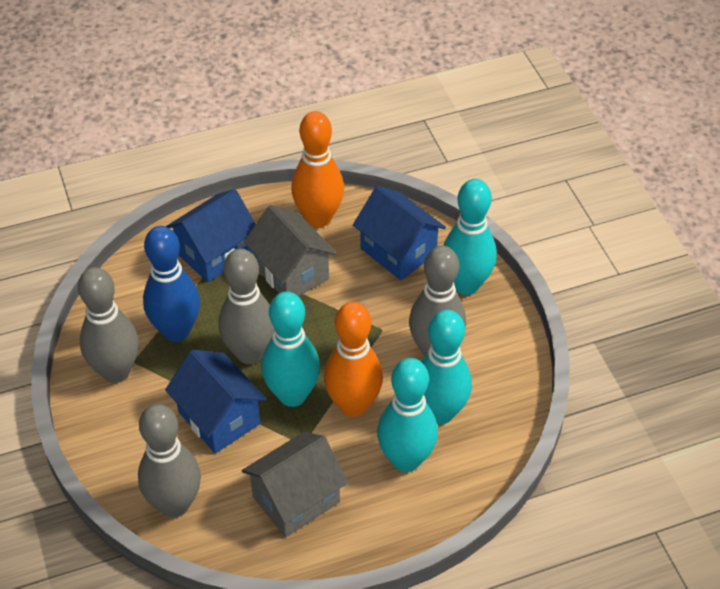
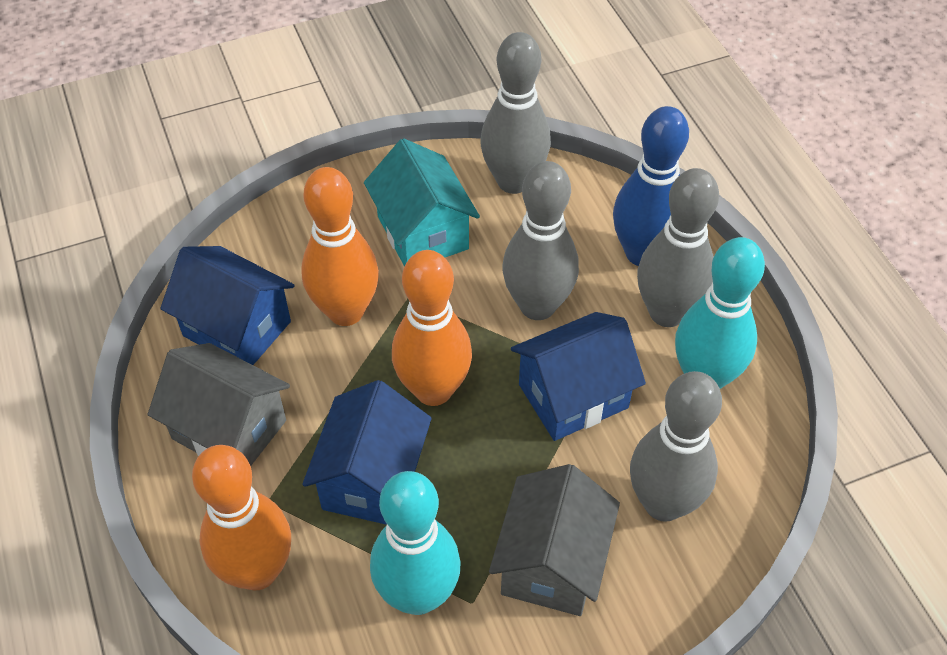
orange bowling pin: [291,111,344,227] [324,302,383,417] = 2 -> [192,445,291,590] [301,167,379,326] [392,250,472,406] = 3
turquoise bowling pin: [261,291,320,407] [377,358,438,472] [421,309,472,424] [443,179,497,295] = 4 -> [370,471,461,615] [675,237,765,389] = 2
turquoise house: none = 0 -> [364,138,480,267] = 1

